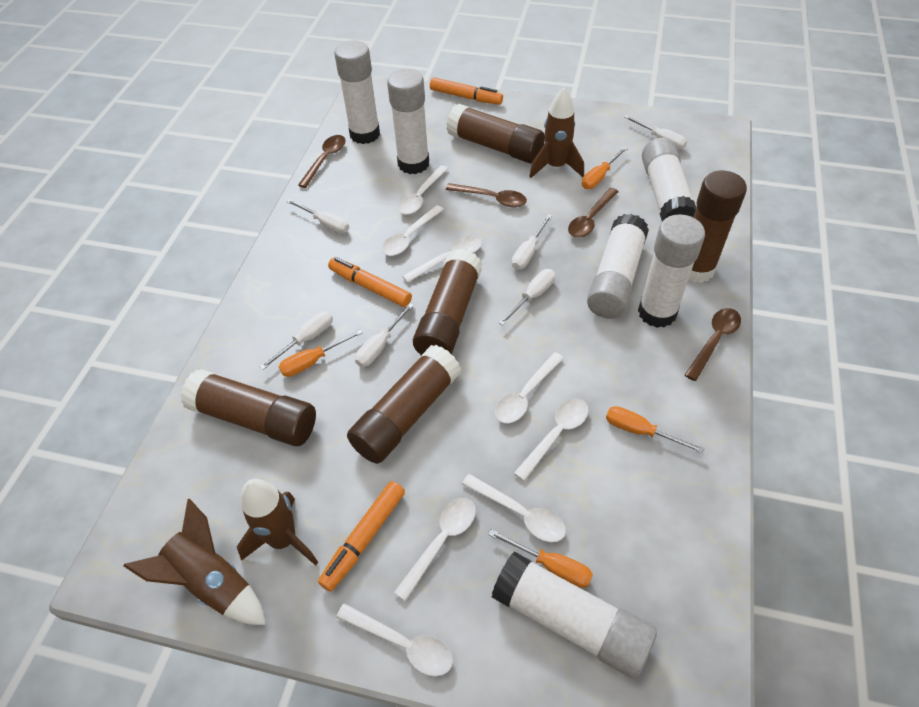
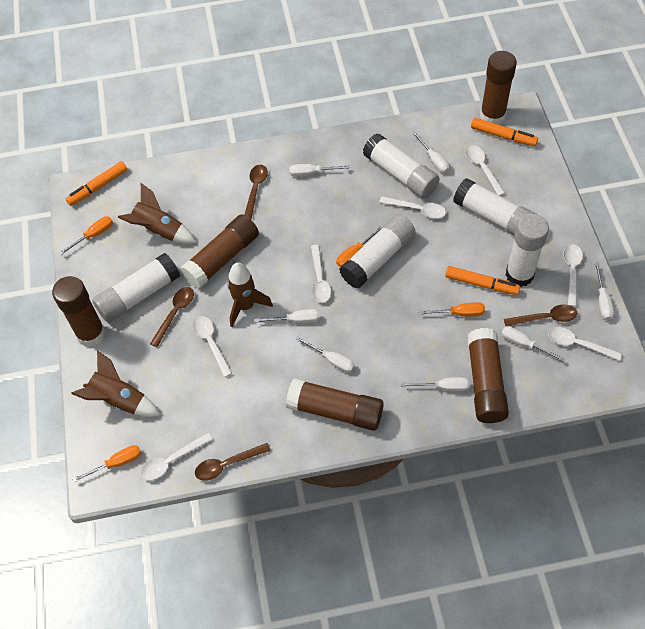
white glue stick: [334,41,380,144] [387,69,429,174] [492,552,657,679] [587,214,649,319] [638,214,705,328] [642,138,696,222] = 6 -> [92,253,180,323] [339,214,416,289] [363,133,440,198] [453,178,538,235] [505,214,549,287] = 5
white screwdriver: [260,311,333,370] [286,199,349,233] [355,303,414,367] [499,269,555,325] [512,214,552,270] [624,115,687,149] = 6 -> [254,309,320,323] [290,164,349,177] [295,336,355,373] [401,377,471,392] [412,131,449,173] [501,326,565,362] [595,263,614,320] = 7
white spoon: [336,603,453,676] [382,205,444,256] [394,498,476,601] [398,165,449,215] [402,236,482,283] [462,474,566,542] [495,352,564,423] [514,398,589,481] = 8 -> [141,433,213,480] [193,316,232,377] [311,245,331,303] [379,196,446,219] [465,145,505,196] [548,327,622,361] [563,244,583,307] = 7

